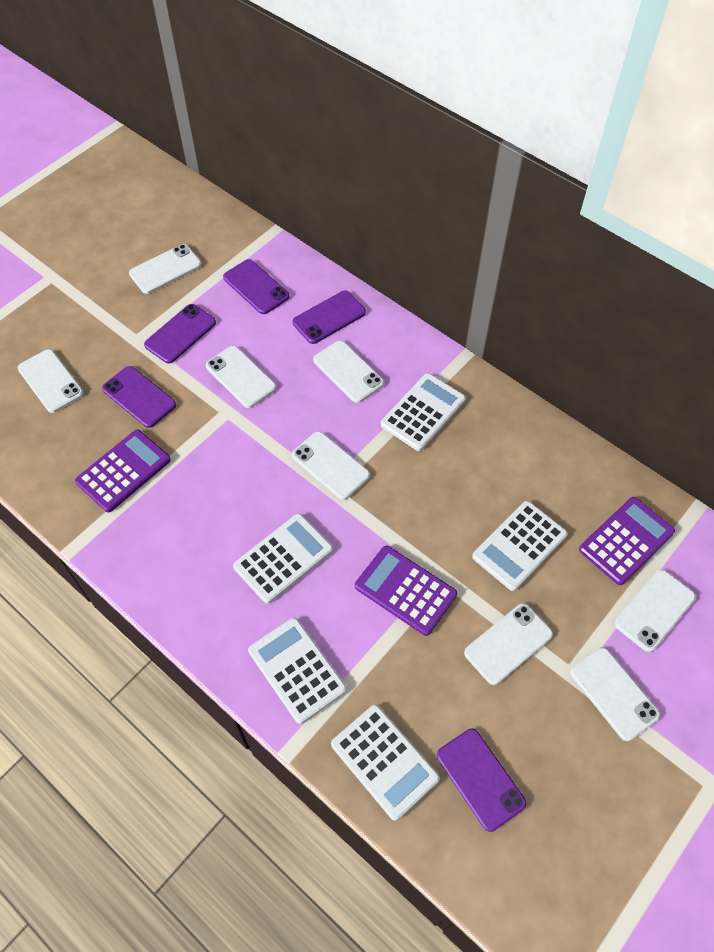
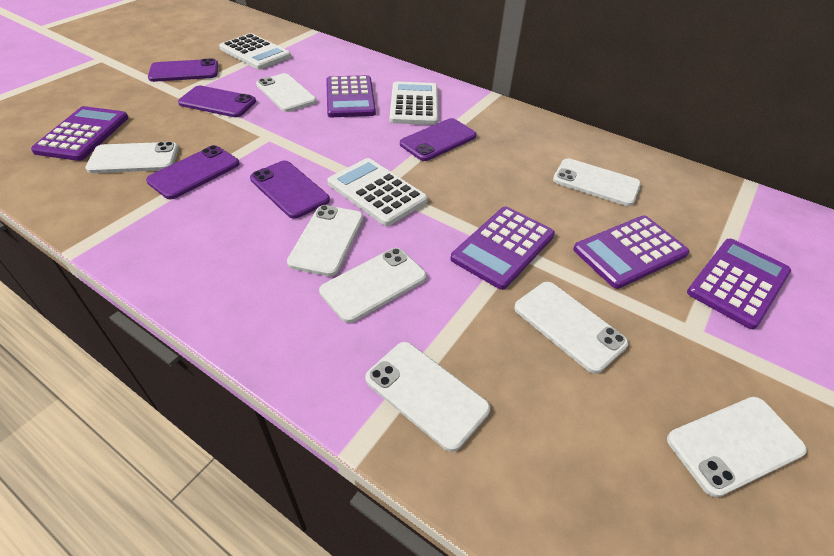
purple calculator: [75,429,171,513] [355,546,458,636] [579,497,675,585] = 3 -> [31,106,128,161] [326,75,376,117] [450,206,555,290] [573,216,689,289] [687,239,791,329] = 5
white calculator: [233,513,333,604] [248,618,347,724] [331,705,440,821] [381,373,466,451] [472,501,568,591] = 5 -> [219,33,291,70] [327,158,428,226] [390,81,438,125] = 3

